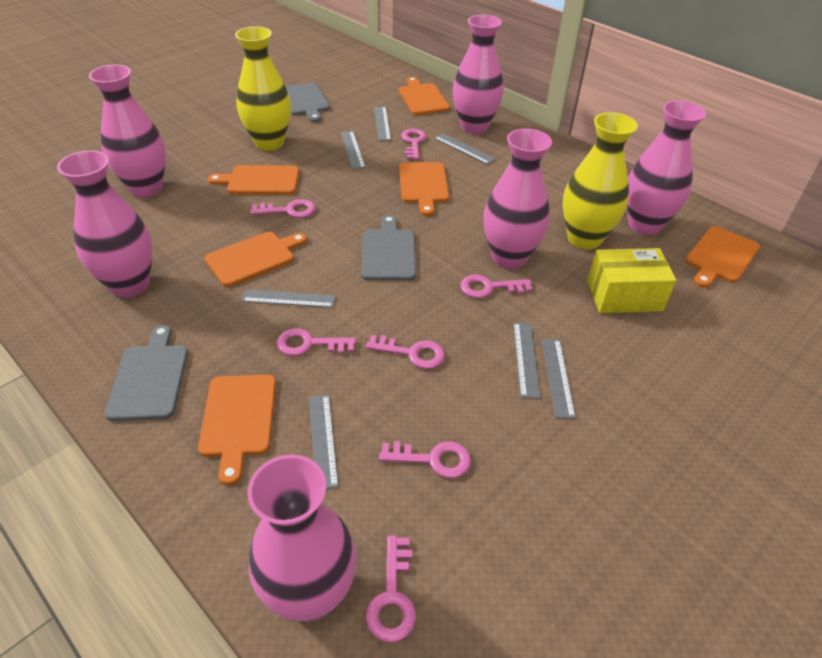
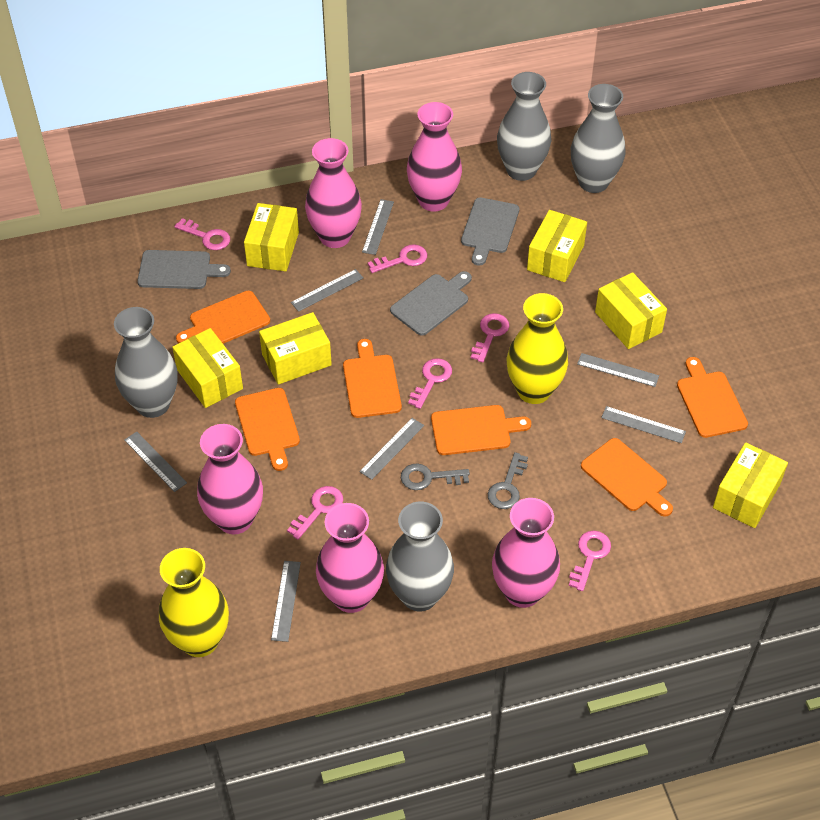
grey key: none = 0 -> [401,463,470,490] [488,452,528,509] = 2
grey vase: none = 0 -> [114,307,178,418] [386,502,454,611] [497,72,551,181] [571,84,626,193] = 4
pink key: [250,199,315,218] [276,328,356,356] [366,335,445,369] [366,535,416,643] [379,441,471,478] [401,129,426,159] [460,275,532,298] = 7 -> [174,218,230,250] [287,486,343,540] [368,244,427,273] [408,358,452,409] [471,313,509,363] [569,531,611,591] = 6
pink vase: [57,150,153,298] [89,64,166,198] [247,454,357,622] [453,15,503,134] [483,128,552,269] [627,100,706,235] = 6 -> [197,424,263,534] [305,138,362,248] [316,503,384,613] [407,102,462,211] [492,498,560,608] = 5
yellow box: [587,248,676,313] = 1 -> [172,328,243,408] [244,203,299,271] [259,312,332,385] [527,210,587,282] [595,272,667,349] [713,443,788,528] = 6

